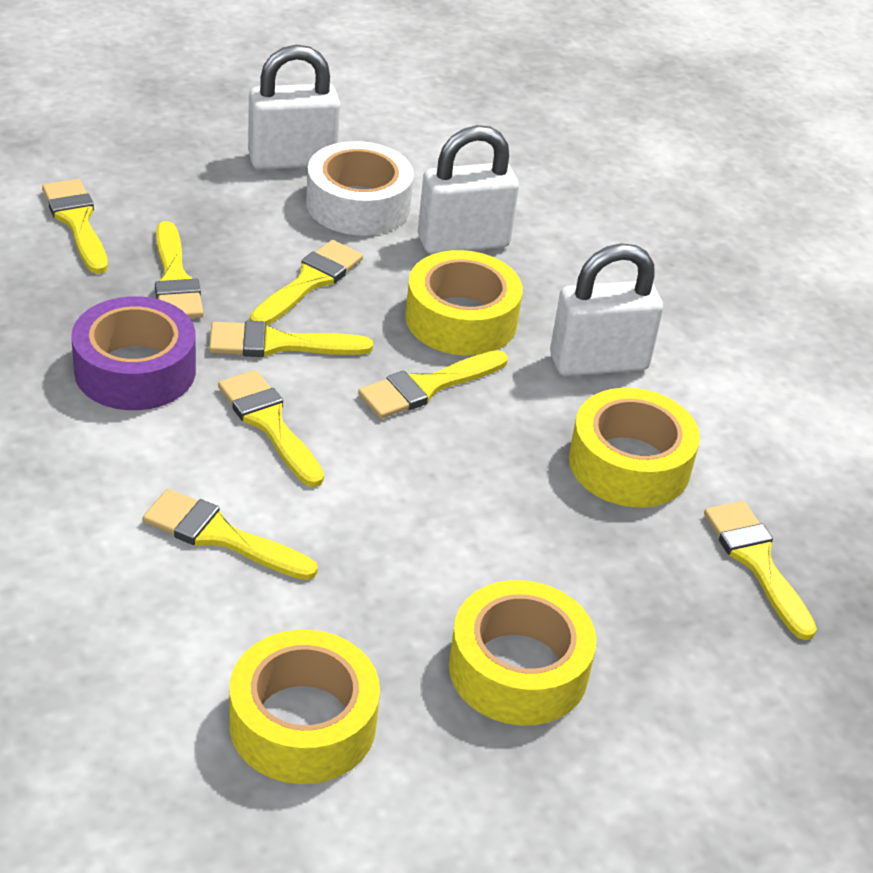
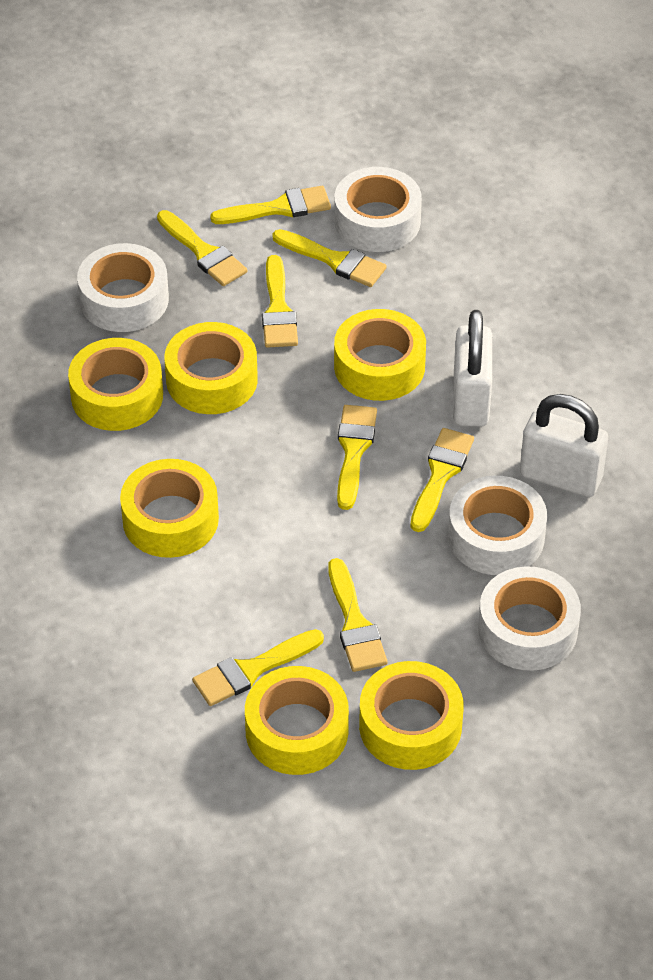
purple tape: [71,296,196,410] = 1 -> none = 0
white padlock: [248,45,340,170] [418,125,519,254] [550,244,663,376] = 3 -> [453,310,492,426] [520,394,608,497] = 2
white tape: [306,141,414,235] = 1 -> [77,243,169,332] [334,167,422,252] [448,476,547,575] [478,566,581,671] = 4
yellow tape: [229,630,380,784] [405,250,523,356] [449,580,597,726] [569,388,700,508] = 4 -> [68,338,163,431] [120,459,219,558] [165,322,258,414] [245,666,349,775] [334,309,426,401] [359,661,464,770] = 6

